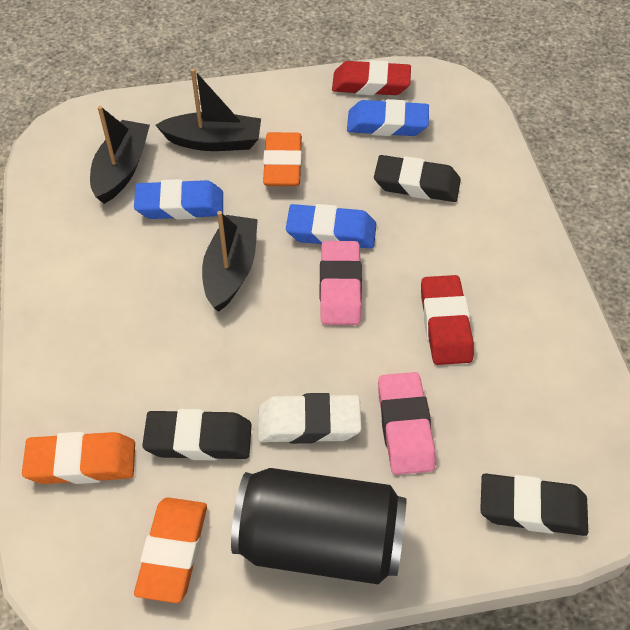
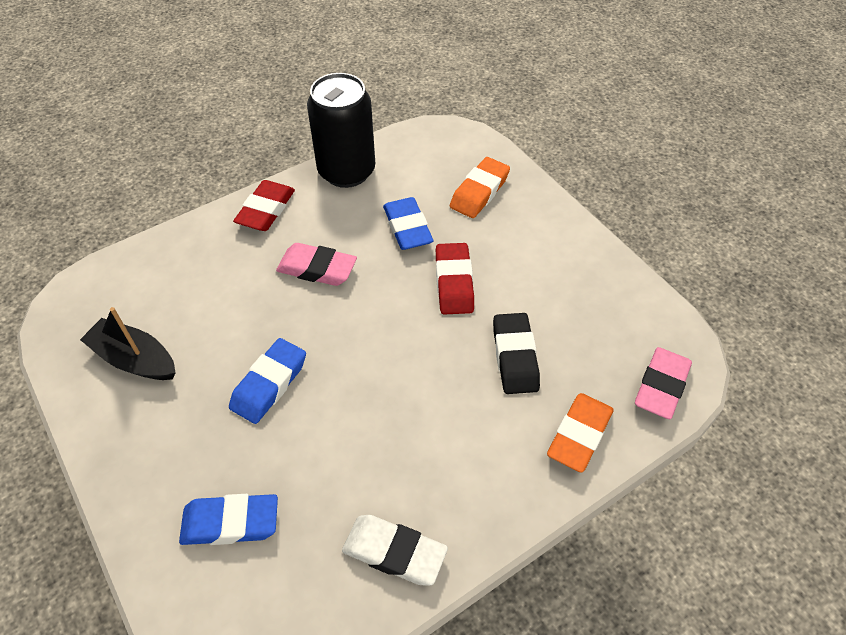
black boat: [90,106,150,204] [156,69,261,151] [202,211,258,312] = 3 -> [80,307,175,380] = 1
black eraser: [142,409,252,461] [374,155,461,202] [480,474,588,536] = 3 -> [493,313,540,394] = 1
orange eraser: [22,432,135,484] [134,497,207,603] [263,132,302,186] = 3 -> [450,157,510,218] [547,393,614,473] = 2

